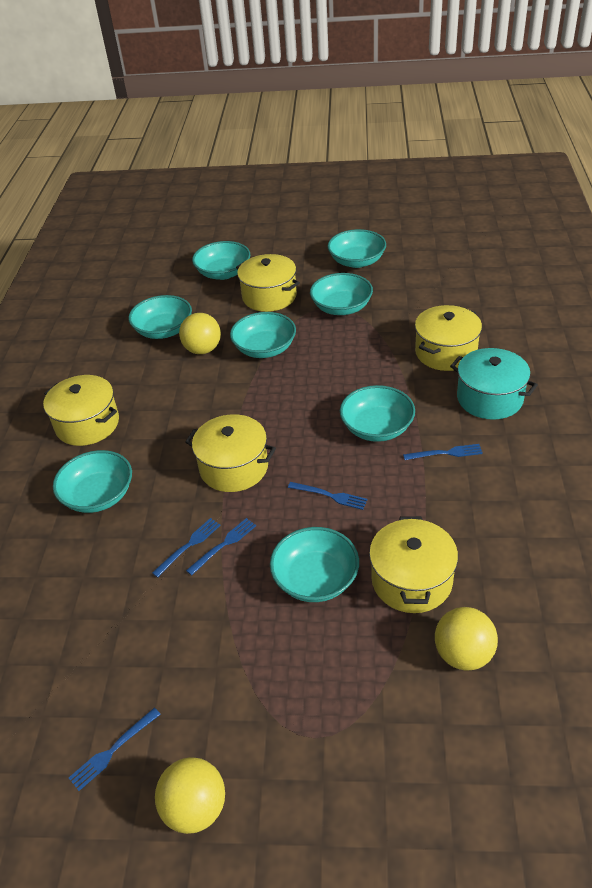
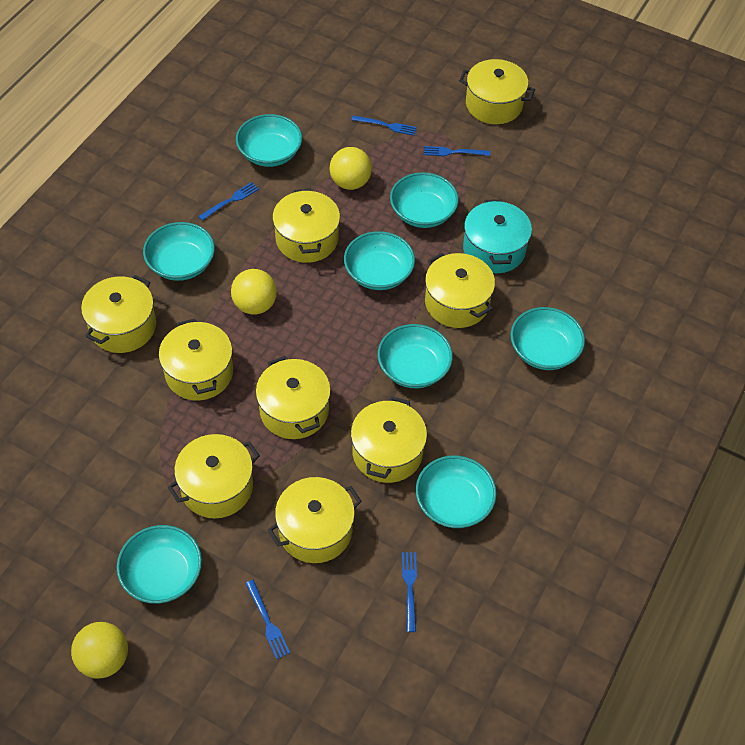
yellow pot: [43,375,119,446] [185,414,276,492] [236,254,300,312] [369,516,458,613] [415,305,482,371] = 5 -> [81,275,156,353] [159,319,233,400] [168,434,260,518] [256,356,331,439] [268,477,362,563] [272,189,340,263] [351,397,427,483] [425,253,495,328] [459,59,535,124] = 9

